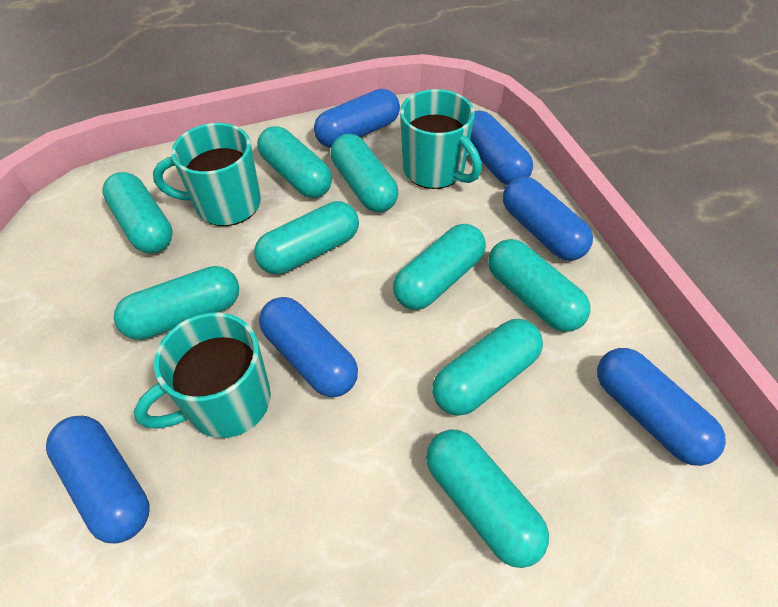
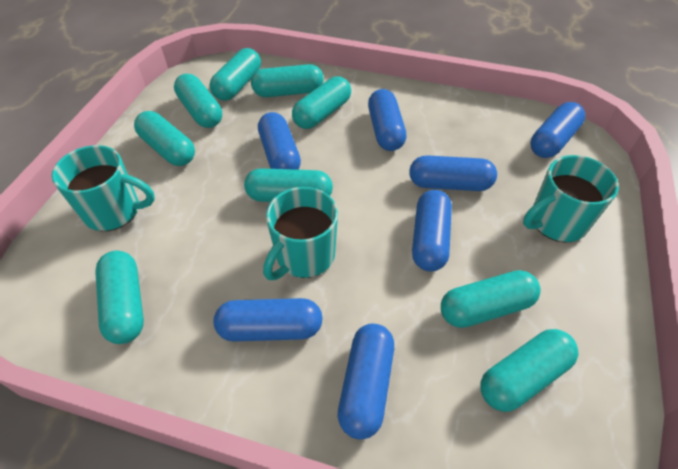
blue capsule: [46,416,149,543] [259,297,358,397] [314,89,400,148] [470,111,533,185] [503,176,593,261] [597,348,726,466] = 6 -> [213,298,323,342] [258,112,301,170] [338,324,394,440] [368,89,407,151] [409,155,497,191] [412,190,452,272] [531,102,585,158] = 7

